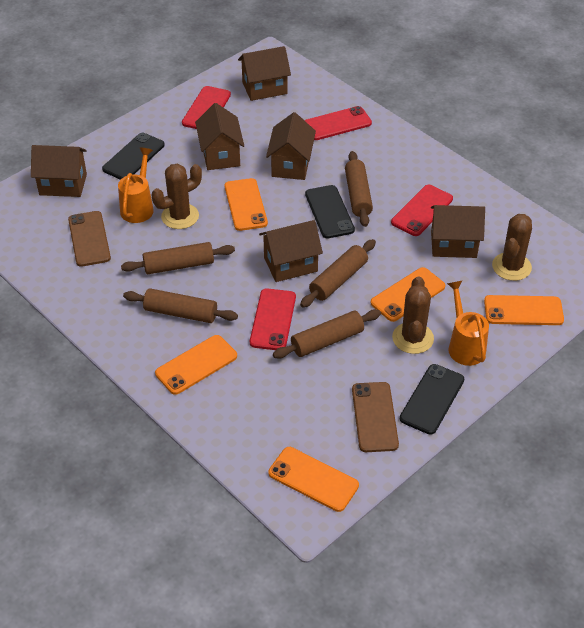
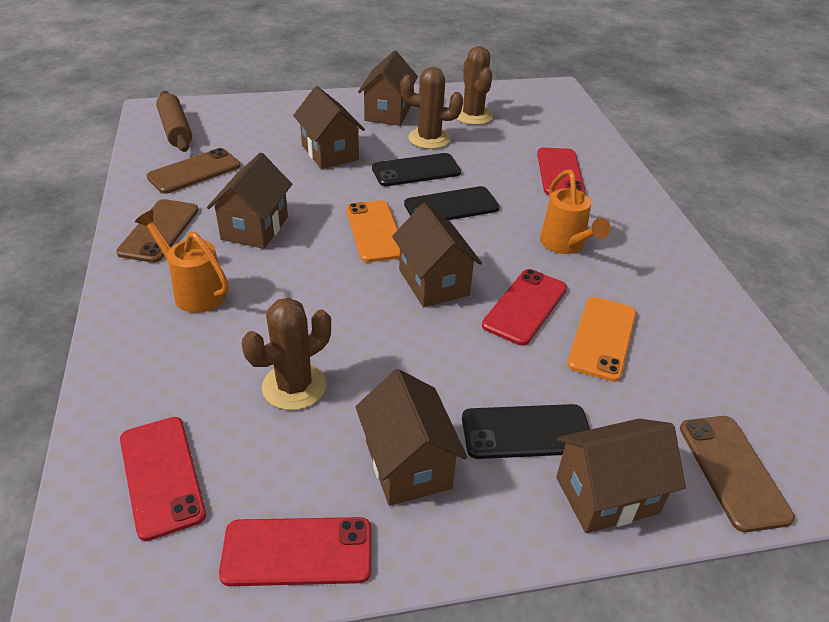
brown phone: [68,211,111,267] [352,382,399,452] = 2 -> [116,199,199,263] [146,148,241,194] [680,416,795,532] = 3
brown rolling pin: [121,242,235,274] [123,288,238,323] [273,309,381,359] [300,239,376,307] [345,151,373,227] = 5 -> [156,91,192,152] = 1
orange phone: [155,335,237,395] [224,178,268,231] [268,447,359,512] [371,267,445,322] [484,295,564,325] = 5 -> [346,200,400,262] [567,297,636,382] = 2

